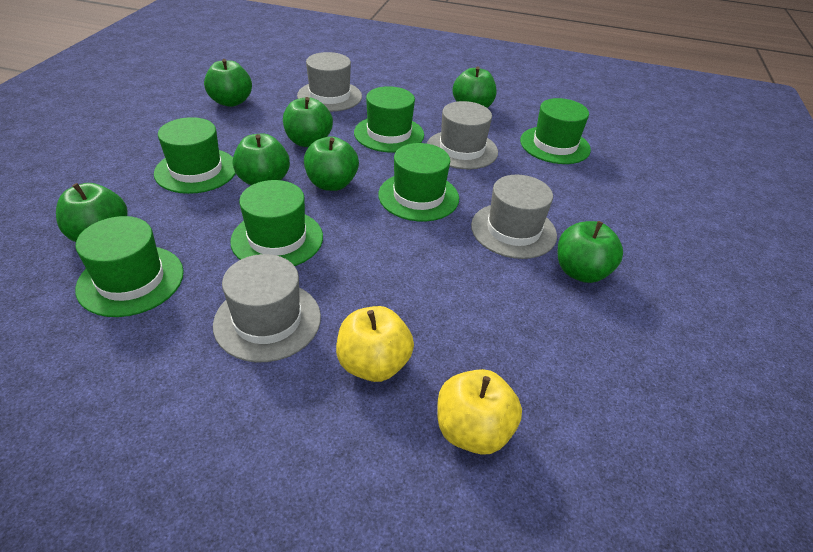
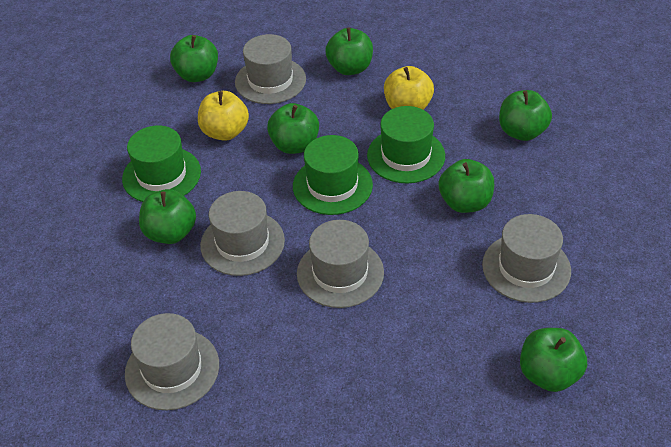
green hat: [75,216,184,317] [154,117,236,194] [230,180,323,266] [354,86,424,152] [378,143,459,221] [520,98,591,164] = 6 -> [122,126,201,202] [293,135,373,215] [367,106,445,183] = 3
grey hat: [213,254,321,362] [297,52,362,112] [427,101,498,169] [471,175,557,259] = 4 -> [125,313,219,410] [200,191,285,276] [235,34,306,104] [297,220,384,308] [482,214,571,303] = 5

